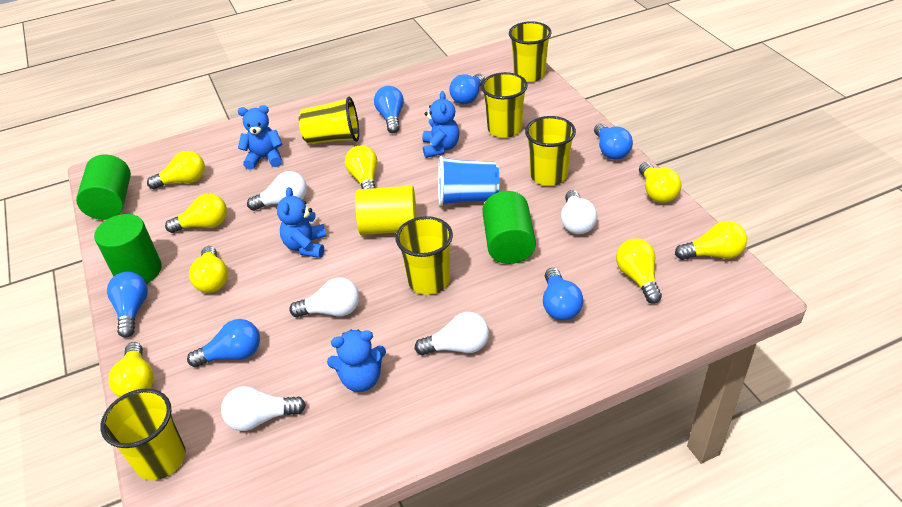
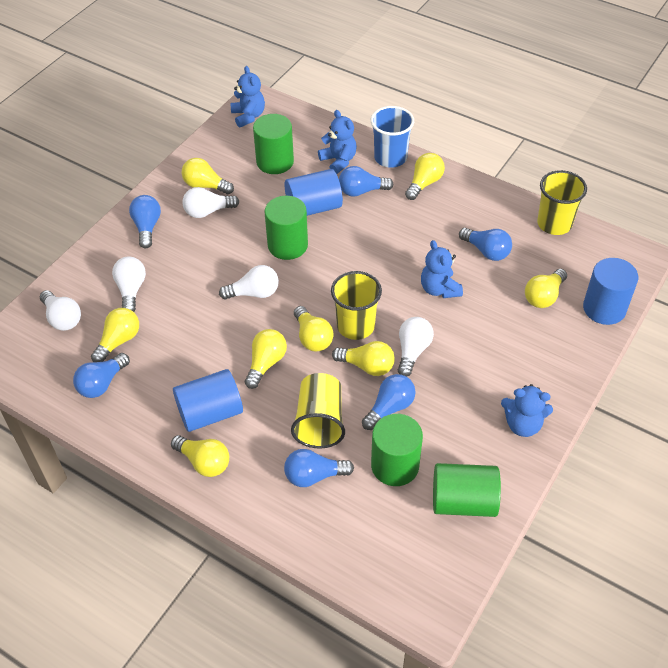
blue cylinder: none = 0 -> [173,369,243,432] [284,169,343,216] [583,258,638,325] = 3
green cylinder: [76,154,131,220] [94,214,162,284] [482,191,536,264] = 3 -> [253,114,294,174] [264,196,308,260] [371,414,423,486] [433,463,501,517] = 4
yellow cup: [100,388,186,480] [299,97,359,144] [396,216,453,295] [481,72,528,138] [509,21,551,82] [525,116,576,186] = 6 -> [291,373,345,448] [331,271,382,340] [537,170,587,235] = 3
yellow cylinder: [355,186,417,235] = 1 -> none = 0

